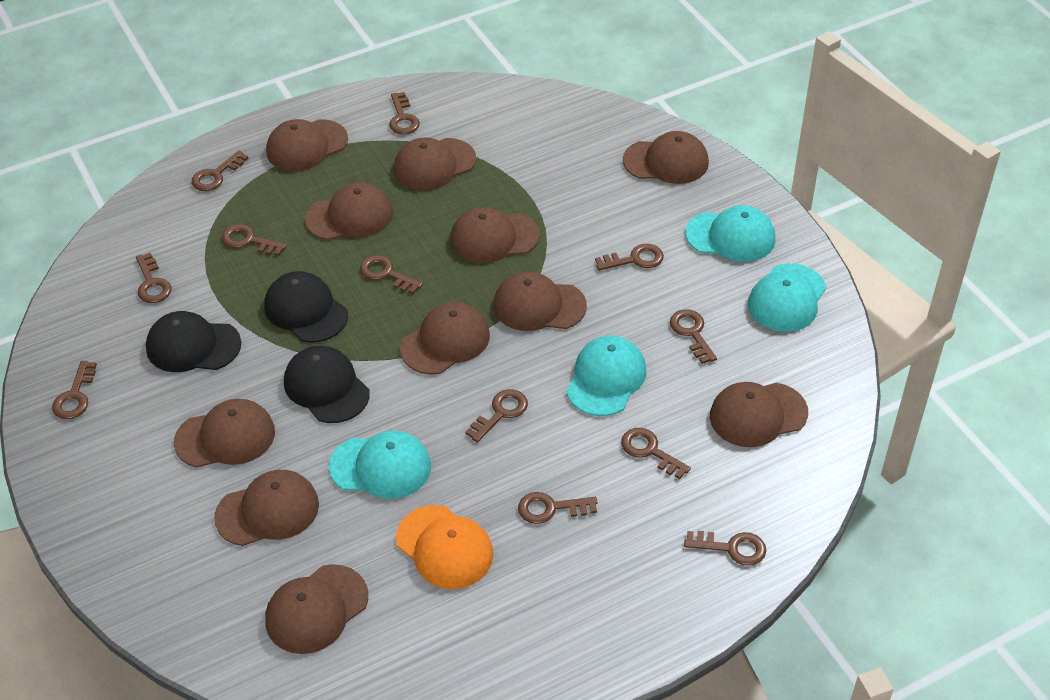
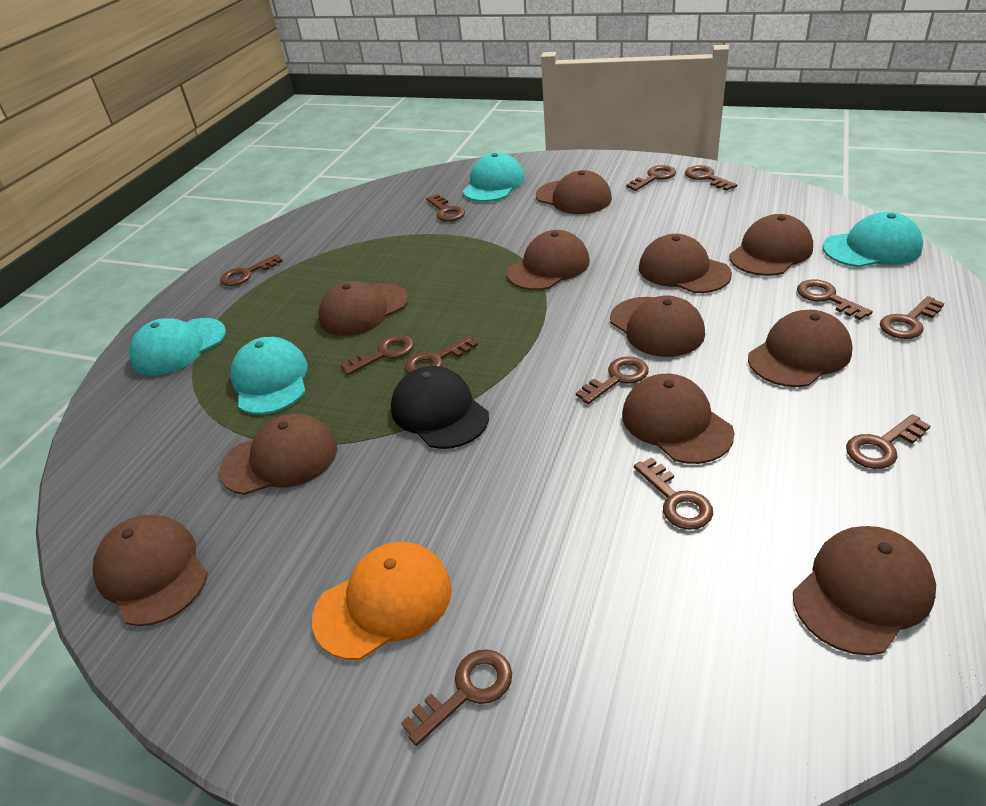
black cap: [146,311,241,372] [264,271,348,343] [284,346,370,423] = 3 -> [391,366,489,449] = 1

